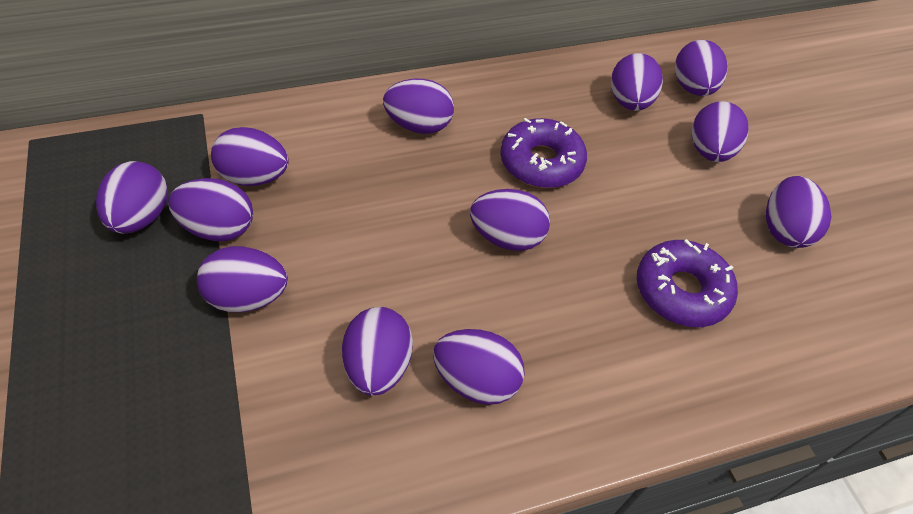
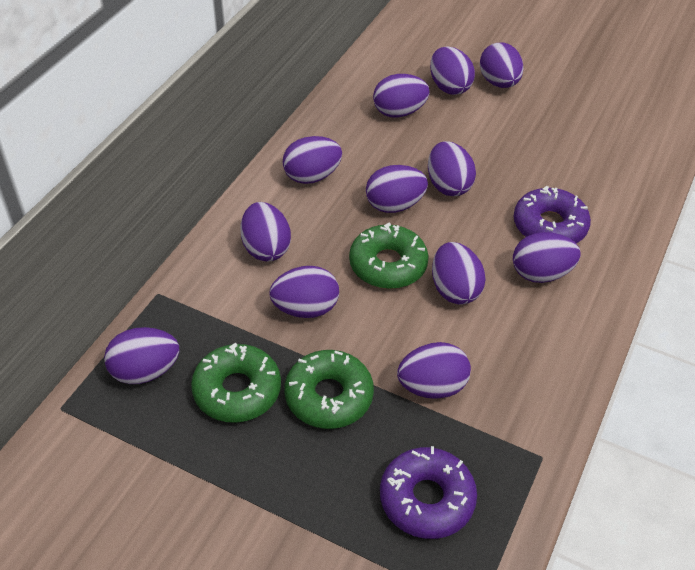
green donut: none = 0 -> [191,343,281,423] [284,350,374,429] [349,223,429,289] = 3

